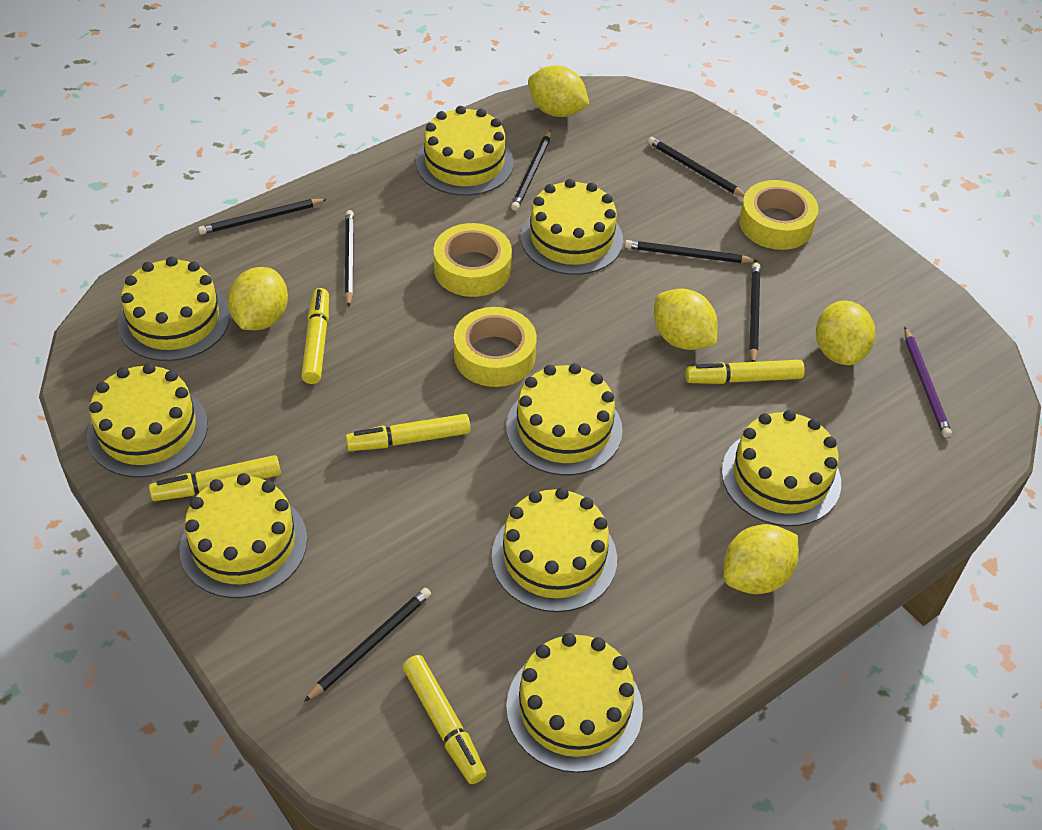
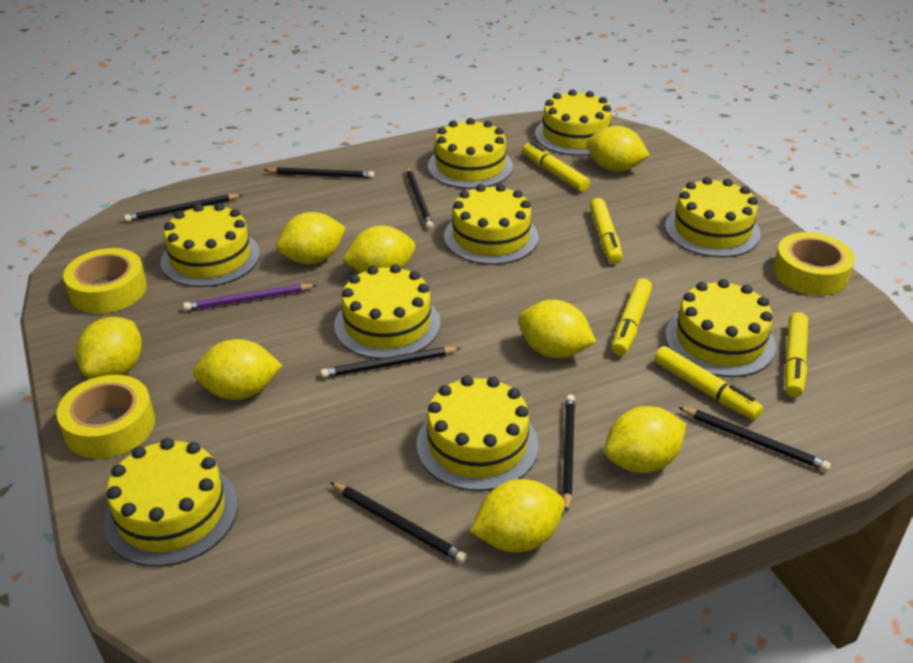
yellow lemon: [228,267,288,330] [528,65,590,117] [654,289,718,350] [723,524,799,594] [816,301,875,365] = 5 -> [76,317,142,379] [193,339,283,400] [276,212,346,264] [342,225,415,273] [470,479,565,553] [518,300,596,358] [586,126,650,172] [604,406,686,473] = 8

